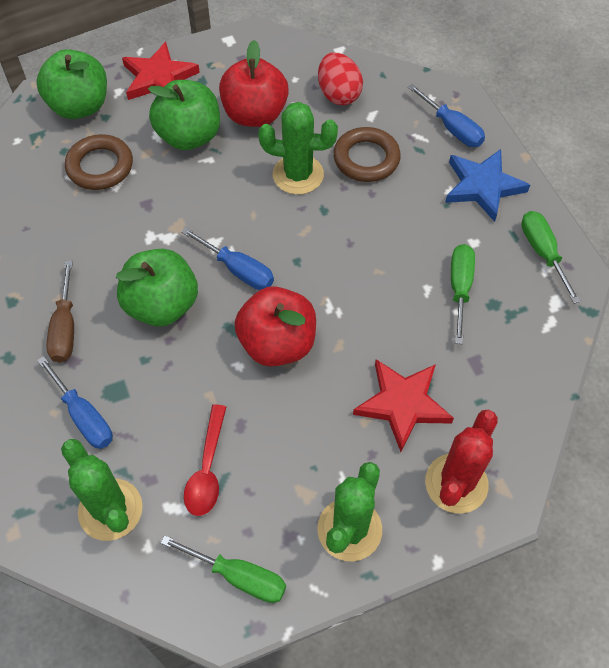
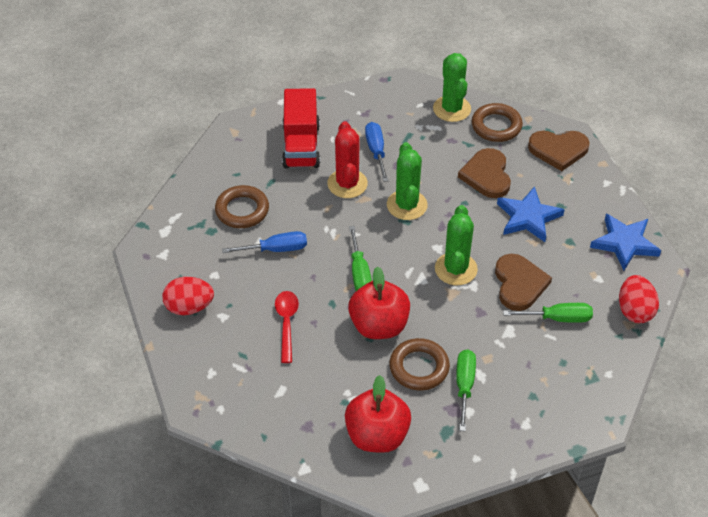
blue screwdriver: [37,356,113,449] [181,227,274,290] [408,84,485,147] = 3 -> [222,231,307,253] [365,122,388,182] = 2
blue star: [445,149,530,222] = 1 -> [497,186,565,242] [590,214,661,271] = 2
brown heart: none = 0 -> [458,148,511,198] [495,254,552,311] [528,131,590,171] = 3
brown ring: [65,134,133,190] [333,127,401,182] = 2 -> [215,185,269,228] [390,338,450,390] [472,103,523,142] = 3
brown screwdriver: [46,261,74,363] = 1 -> none = 0
green apple: [36,49,107,119] [116,249,198,326] [148,80,220,150] = 3 -> none = 0
red egg: [318,52,363,105] = 1 -> [162,277,214,315] [619,275,659,323] = 2
red star: [122,42,200,100] [353,359,454,452] = 2 -> none = 0
red truck: none = 0 -> [282,88,320,168] = 1

